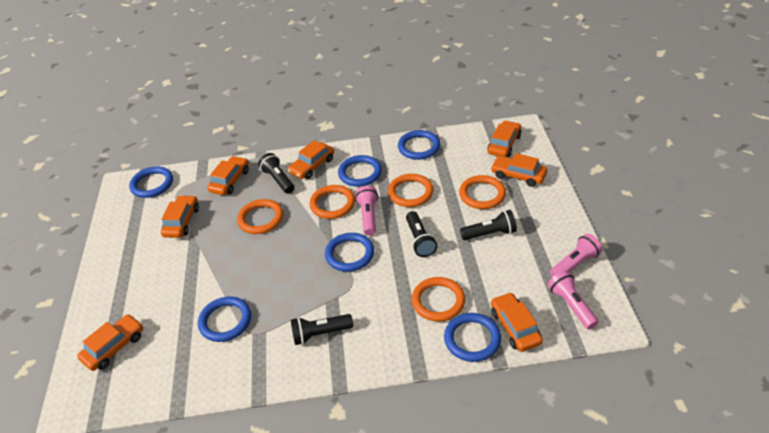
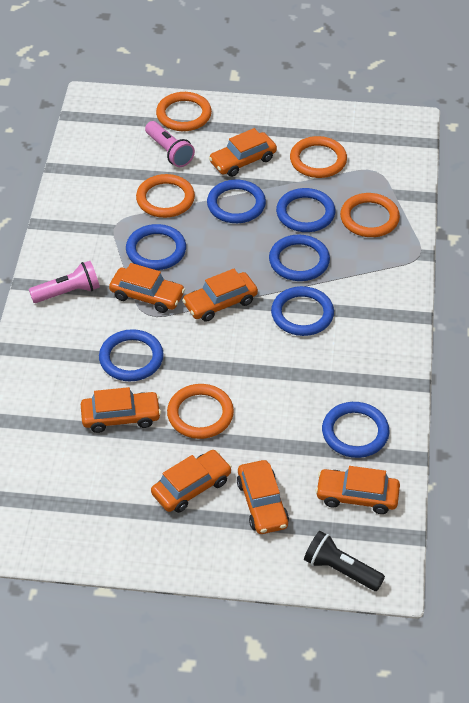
black flashlight: [258,153,294,194] [291,314,353,345] [406,211,437,257] [460,210,517,240] = 4 -> [304,531,385,591] = 1
blue ring: [129,166,173,198] [198,296,251,342] [325,233,374,272] [338,155,382,187] [398,130,440,160] [444,313,501,362] = 6 -> [99,329,164,381] [126,224,186,270] [207,180,266,223] [269,235,330,281] [271,286,334,336] [276,188,335,232] [322,402,389,458] = 7
pink flashlight: [355,186,379,236] [548,271,599,329] [550,234,602,277] = 3 -> [29,261,100,303] [145,121,195,167] = 2

